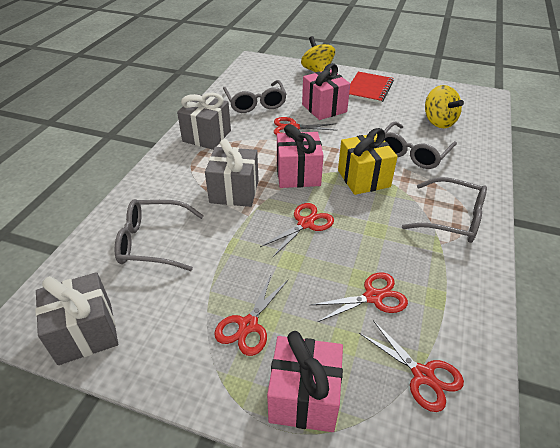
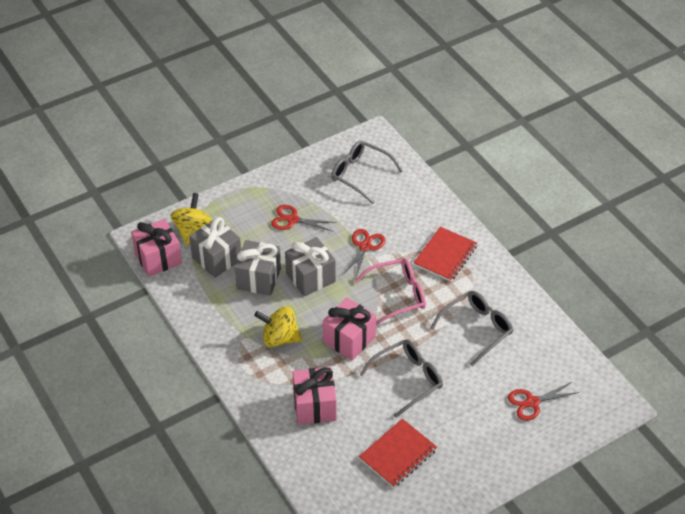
grey glasses: [114,199,204,271] [223,80,287,113] [384,121,457,169] [402,177,487,243] = 4 -> [331,140,403,204] [360,339,443,418] [430,291,513,366] = 3
pink glasses: none = 0 -> [354,258,426,325] = 1
red notebook: [349,72,394,103] = 1 -> [359,419,437,488] [413,227,477,282] = 2
red scissors: [214,275,288,356] [260,203,334,257] [274,117,338,135] [311,273,408,322] [359,320,464,412] = 5 -> [271,205,337,232] [343,229,385,278] [508,381,580,421] = 3
yellow gift: [338,128,398,195] = 1 -> none = 0

